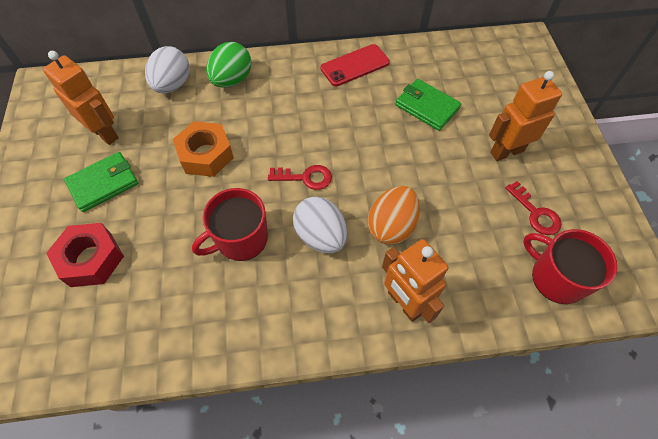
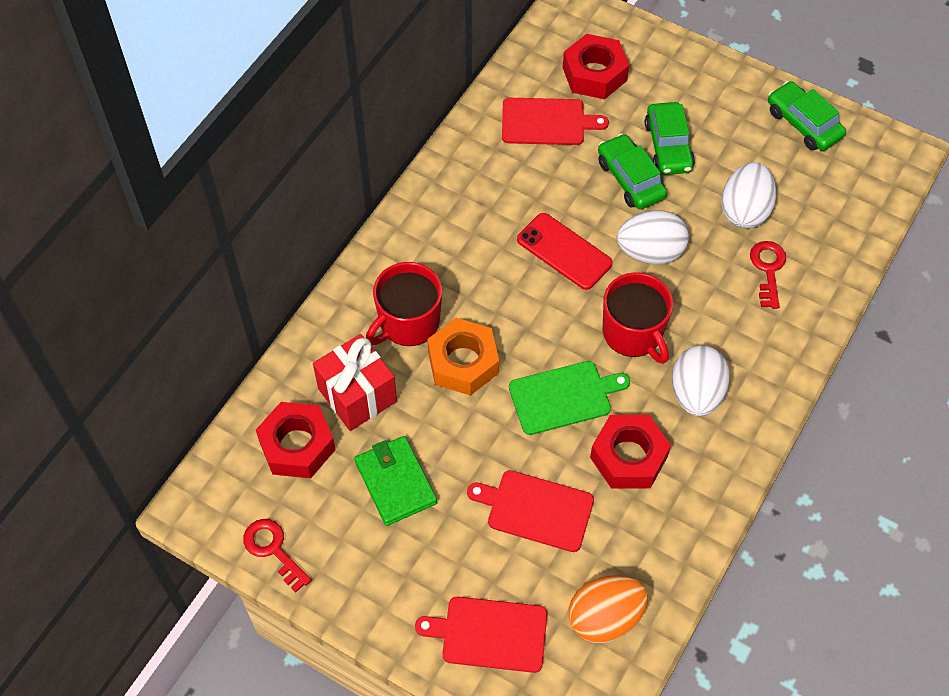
green car: none = 0 -> [598,134,667,209] [645,102,695,175] [768,81,846,151] = 3
green cutting board: none = 0 -> [509,361,630,435] = 1
green egg: [206,42,251,88] = 1 -> none = 0
green wallet: [64,152,138,212] [395,79,461,131] = 2 -> [354,436,437,526] = 1
orange robot: [43,51,119,145] [382,239,448,323] [489,71,562,161] = 3 -> none = 0
red cutting board: none = 0 -> [415,597,547,673] [467,470,594,552] [502,98,609,145] = 3
red gift: none = 0 -> [313,334,397,431] = 1
red nut: [46,223,124,287] = 1 -> [256,402,336,478] [563,34,629,99] [590,415,671,489] = 3
white egg: [145,46,190,93] [293,197,347,253] = 2 -> [617,210,689,264] [672,345,730,416] [721,162,776,229] = 3

